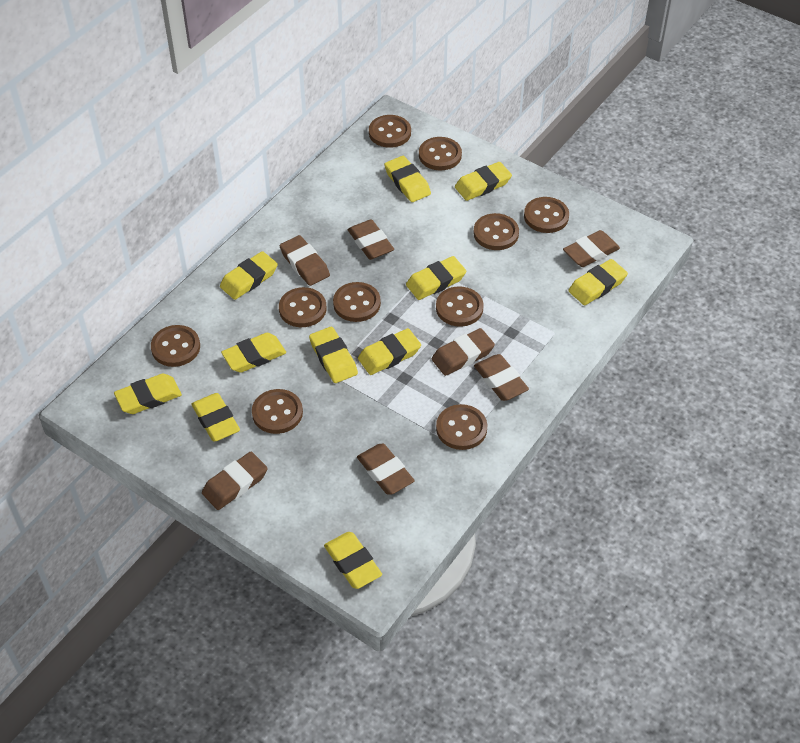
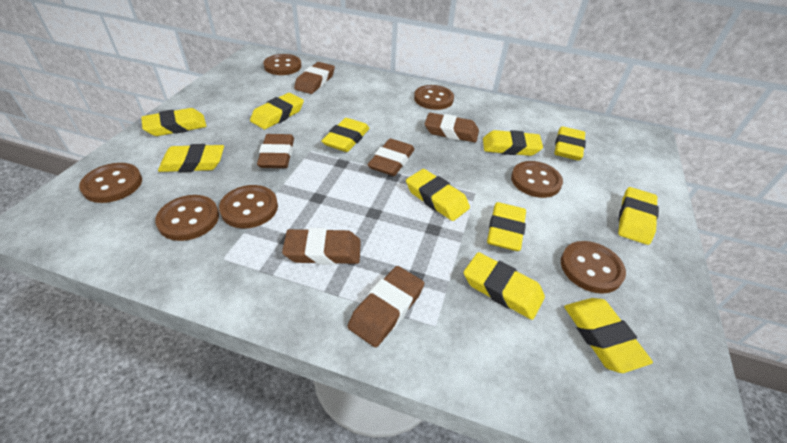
brown button: [151,325,200,367] [252,389,303,434] [279,287,326,327] [333,282,381,322] [369,115,411,148] [419,137,462,170] [436,286,484,327] [436,404,487,450] [473,213,519,250] [524,197,569,233] = 10 -> [79,163,142,203] [155,195,219,241] [219,185,278,228] [263,54,302,75] [414,85,454,110] [511,161,563,198] [561,241,626,294] = 7
brown eraser: [202,452,268,510] [280,235,330,286] [348,219,394,260] [357,444,415,495] [431,328,495,376] [474,354,529,401] [563,230,620,267] = 7 -> [257,134,294,168] [282,228,361,265] [294,62,335,94] [347,266,424,347] [368,138,414,176] [425,113,479,142] = 6

